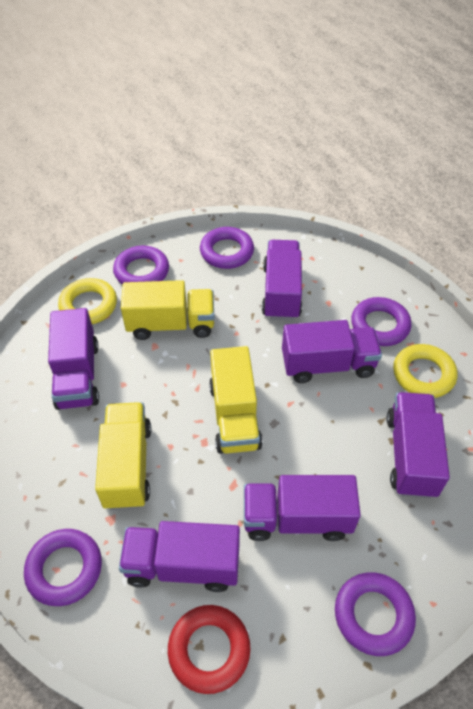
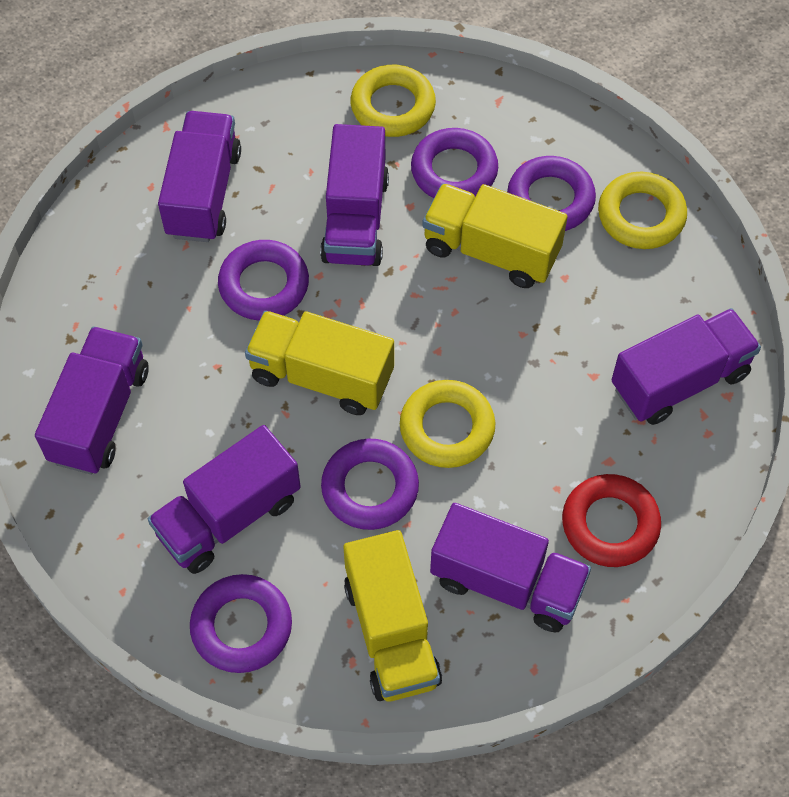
yellow ring: [58,278,117,324] [393,344,457,398] = 2 -> [351,65,436,137] [400,380,495,468] [598,172,687,249] = 3

